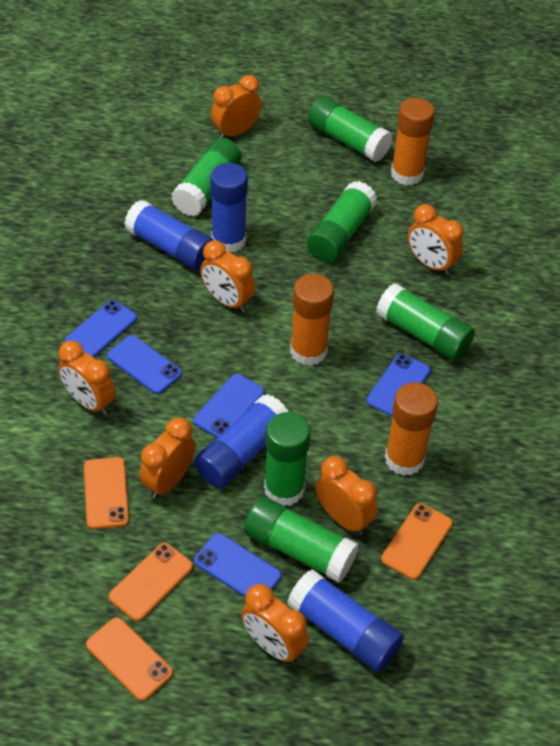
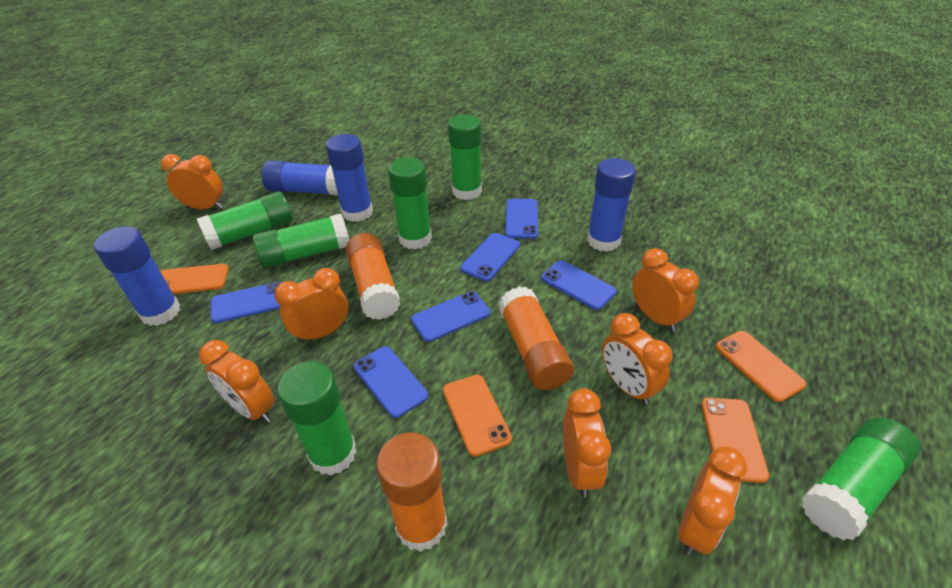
blue phone: [65,300,137,358] [107,335,182,394] [193,374,264,438] [194,533,281,597] [366,354,430,417] = 5 -> [210,282,282,323] [354,346,428,418] [411,291,490,342] [460,233,520,281] [505,199,538,239] [541,260,617,310] = 6

